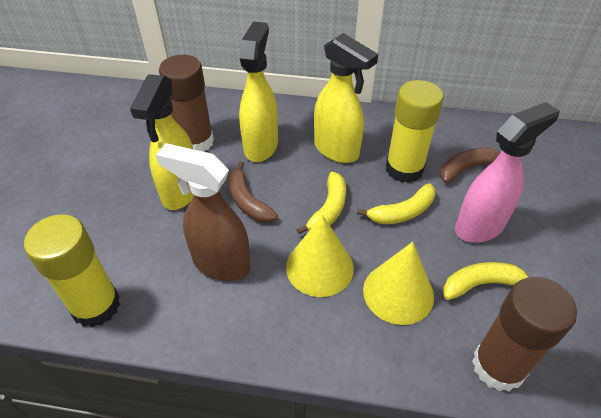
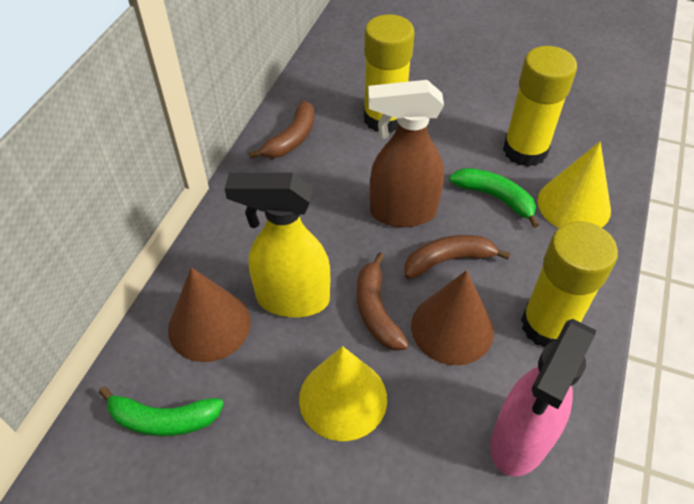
brown banana: [228,161,278,222] [440,148,500,183] = 2 -> [249,100,314,159] [357,253,409,351] [404,235,510,279] = 3
brown cone: none = 0 -> [168,267,251,362] [411,270,494,365] = 2
brown glue stick: [159,55,214,152] [472,277,577,392] = 2 -> none = 0
green banana: none = 0 -> [99,387,224,437] [449,168,539,228] = 2
yellow banana: [296,172,346,234] [357,183,435,224] [443,262,528,300] = 3 -> none = 0
yellow glue stick: [24,214,120,328] [386,80,444,183] = 2 -> [363,14,415,133] [503,46,577,167] [521,221,618,348] = 3
yellow spray bottle: [130,74,194,210] [239,21,278,162] [314,33,378,163] = 3 -> [225,173,330,317] = 1

